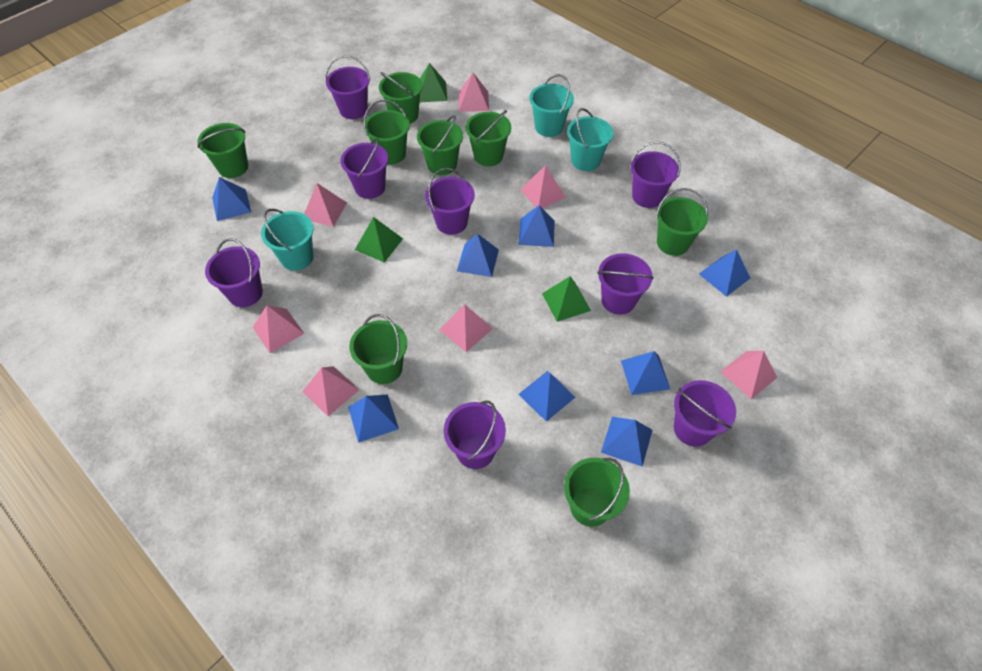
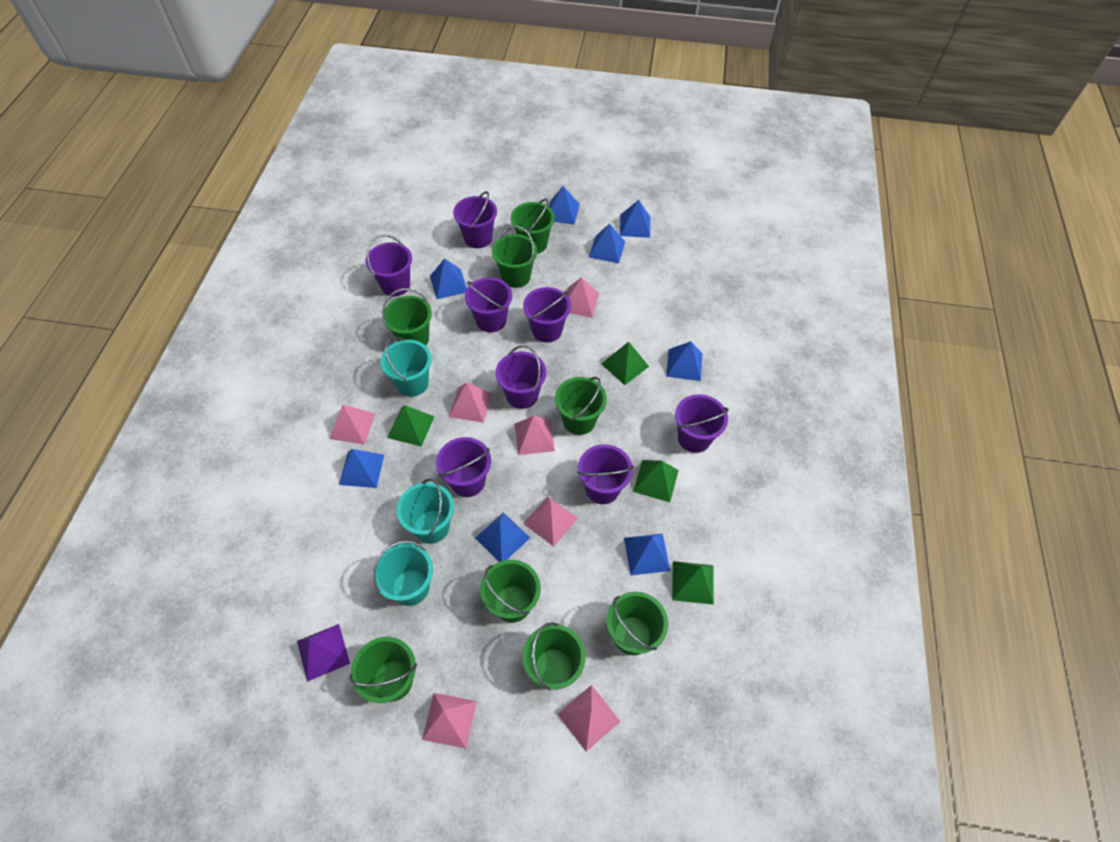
green pyramid: [355,217,403,263] [420,63,447,102] [542,276,591,322] = 3 -> [387,405,435,447] [601,342,649,385] [633,460,679,502] [672,561,714,605] = 4
purple pyramid: none = 0 -> [297,624,350,682] = 1

